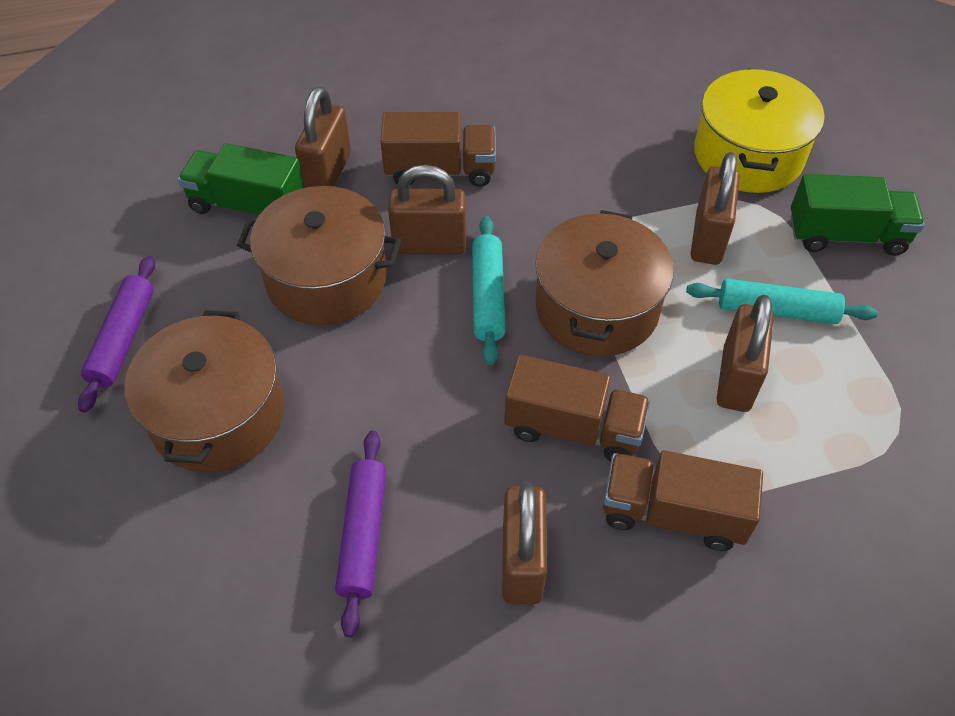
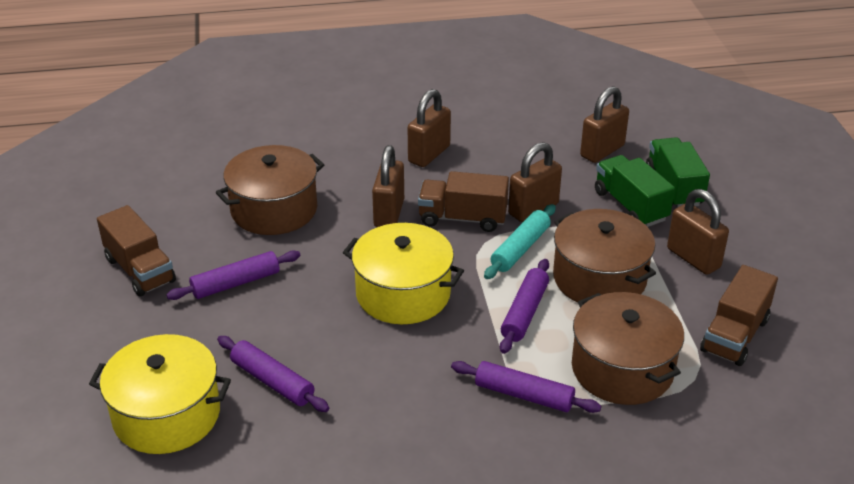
purple rolling pin: [78,256,155,413] [335,431,386,637] = 2 -> [166,250,300,300] [217,336,329,412] [451,361,601,413] [500,259,549,354] = 4
turquoise rolling pin: [472,216,506,365] [686,279,878,324] = 2 -> [484,204,556,279] = 1
yellow pot: [694,69,825,193] = 1 -> [89,334,231,454] [343,223,464,324] = 2

